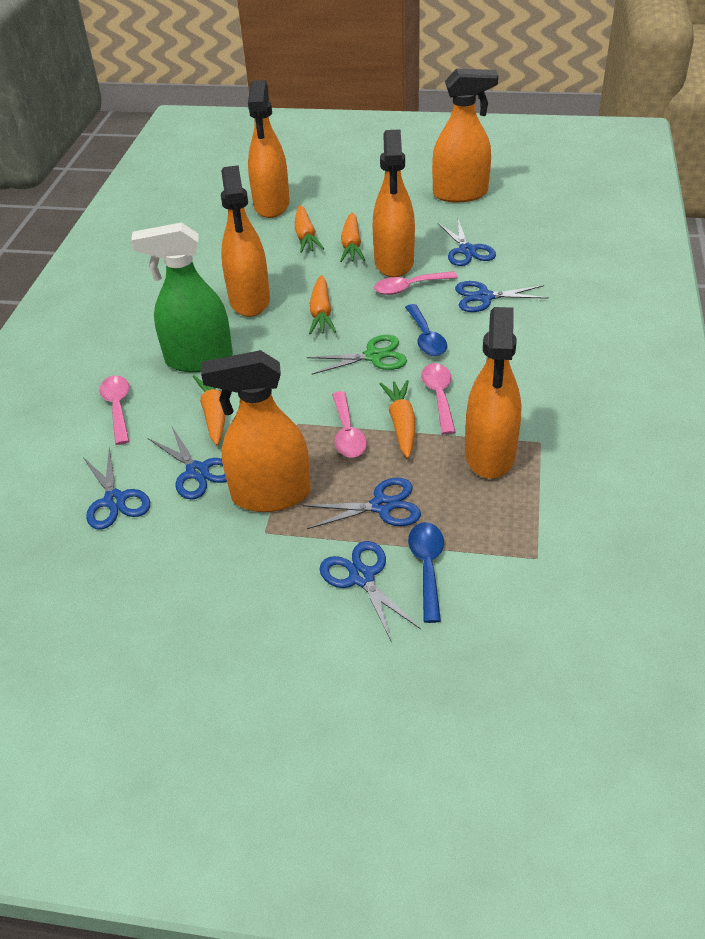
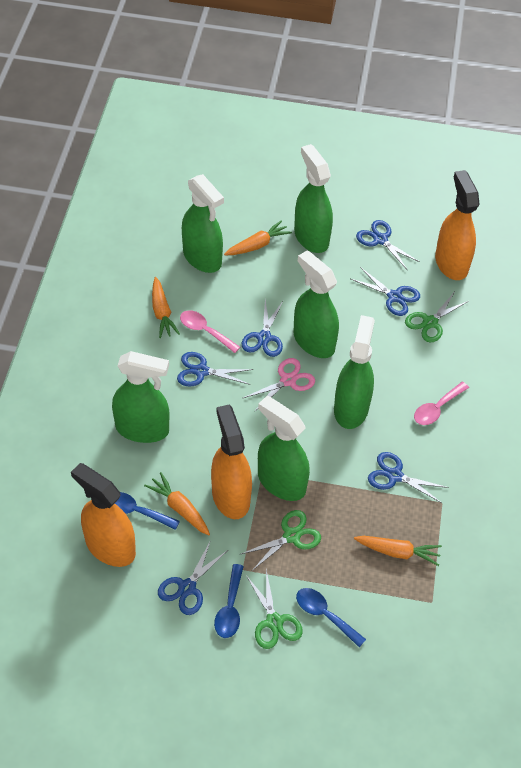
blue spoon: [405,304,447,356] [408,522,444,623] = 2 -> [115,492,180,530] [214,564,244,638] [296,588,366,647] = 3
green scissors: [307,335,407,375] = 1 -> [241,510,321,571] [246,570,303,649] [405,293,469,342] = 3
green spray bottle: [131,222,233,372] = 1 -> [112,351,170,443] [182,174,224,273] [258,396,310,501] [293,250,339,358] [294,144,333,253] [334,315,375,429] = 6
orange carrot: [193,375,225,446] [295,205,324,253] [309,275,336,335] [340,212,365,262] [380,380,415,458] = 5 -> [144,472,210,535] [152,277,180,338] [224,220,292,255] [354,536,442,566] = 4
orange spray bottle: [201,350,311,512] [221,165,270,317] [248,80,290,218] [372,129,415,277] [432,69,498,203] [465,307,521,479] = 6 -> [71,463,136,567] [211,405,252,519] [435,170,480,280] = 3
pink scissors: none = 0 -> [243,358,315,412] = 1
pink spoon: [99,375,129,445] [332,391,367,457] [374,271,458,295] [421,363,455,435] = 4 -> [180,310,240,353] [414,382,469,425] = 2

